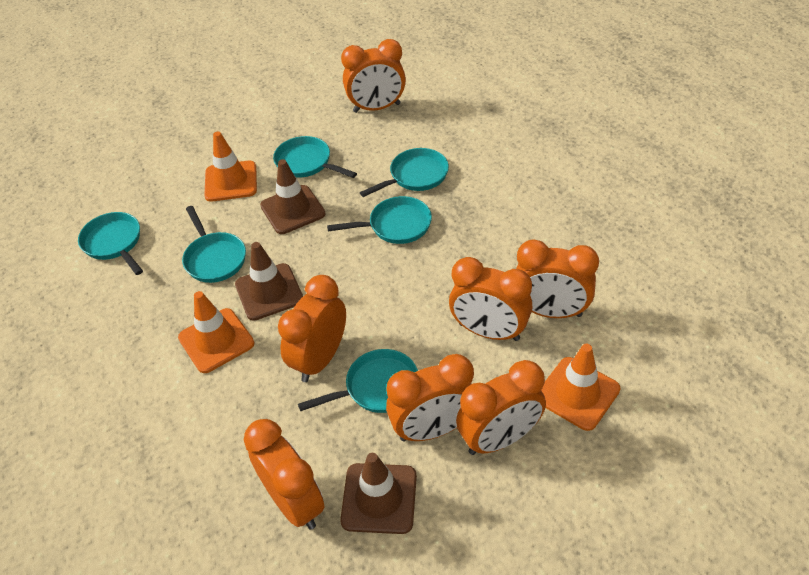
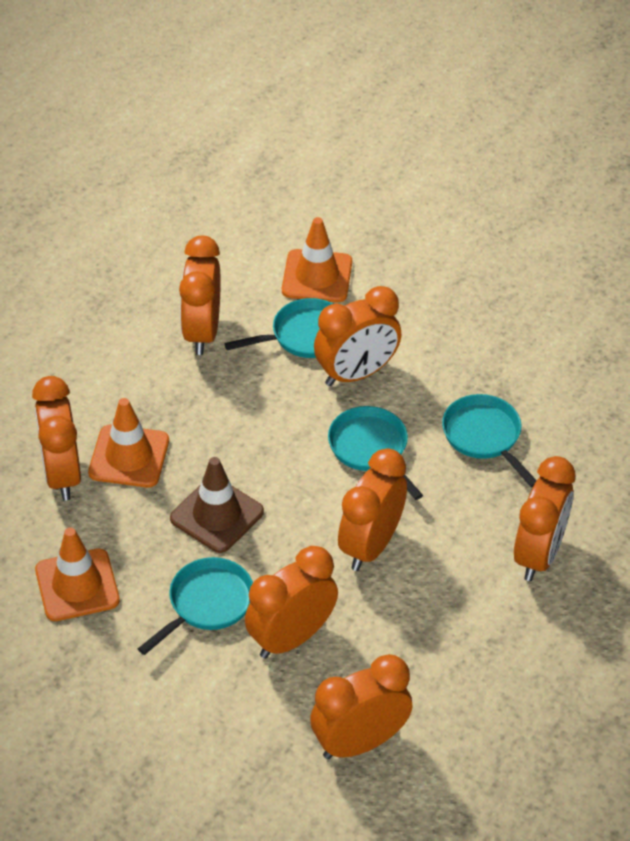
brown traffic cone: [235,242,303,321] [260,159,326,234] [340,453,417,534] = 3 -> [170,457,264,553] = 1
turquoise pan: [78,212,143,275] [182,206,246,283] [273,136,357,178] [298,349,418,413] [327,196,432,244] [360,148,449,197] = 6 -> [138,557,253,655] [224,298,333,358] [328,406,423,500] [442,394,537,488] = 4

